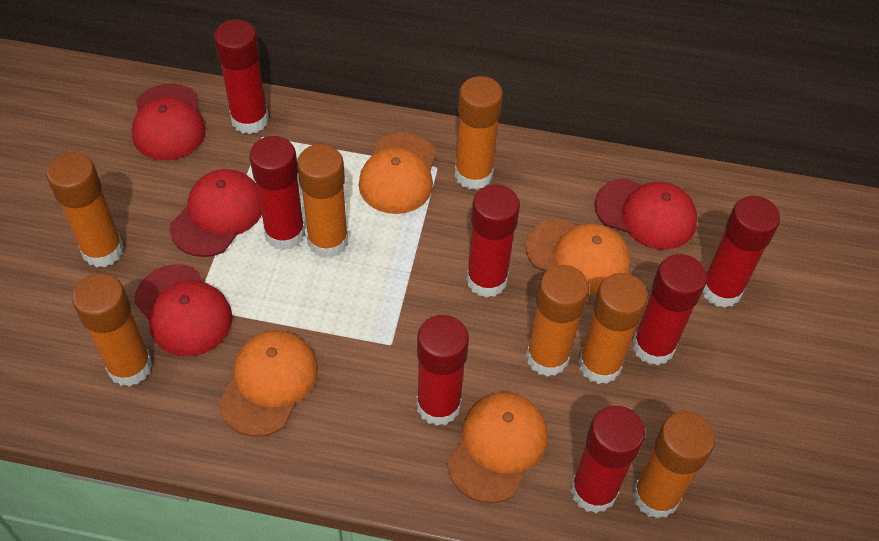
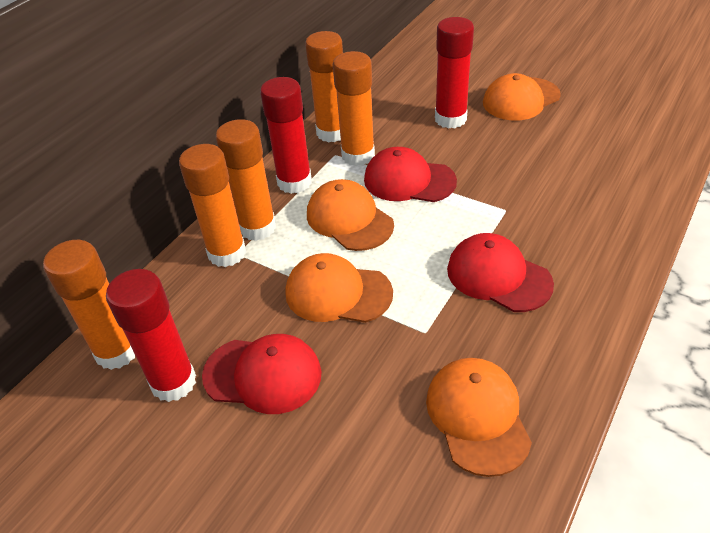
orange glue stick: [46,153,124,268] [72,273,153,387] [297,144,348,258] [455,76,503,190] [526,265,589,377] [578,273,648,384] [633,411,715,519] = 7 -> [43,240,135,370] [179,144,246,267] [216,119,276,241] [305,31,343,143] [333,51,375,166] = 5
red cap: [131,84,206,160] [134,264,233,356] [170,169,262,257] [594,178,697,250] = 4 -> [202,334,321,414] [364,147,457,202] [447,233,554,312] = 3
red glue stick: [214,20,269,134] [249,136,305,250] [416,315,469,426] [466,184,520,298] [571,406,645,513] [633,254,707,365] [703,196,780,308] = 7 -> [106,269,196,402] [260,77,312,194] [435,17,474,129] = 3

